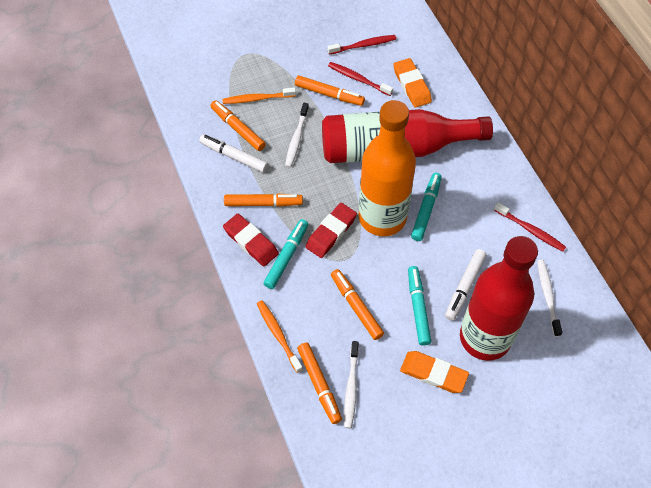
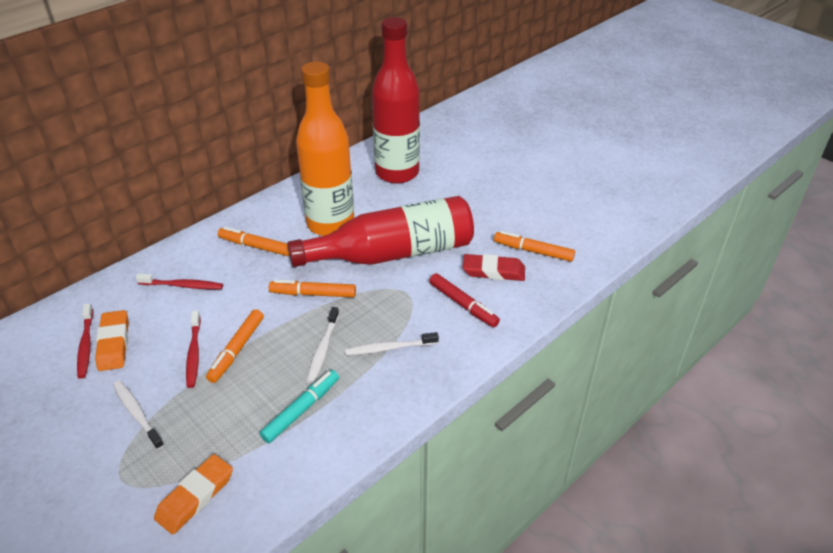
orange marker: [210,100,266,151] [224,193,303,207] [295,76,365,106] [297,342,342,424] [331,269,384,340] = 5 -> [206,309,264,383] [218,227,290,256] [269,280,356,297] [494,231,575,262] = 4
orange toothbrush: [222,87,296,104] [257,300,303,373] = 2 -> none = 0
red eraser: [223,214,279,266] [305,203,357,258] = 2 -> [463,254,525,281] = 1
red marker: none = 0 -> [429,273,500,327] = 1
turquoise marker: [263,219,308,289] [408,266,431,346] [411,173,442,241] = 3 -> [260,370,339,443] = 1
white marker: [199,134,268,173] [445,249,486,321] = 2 -> none = 0

